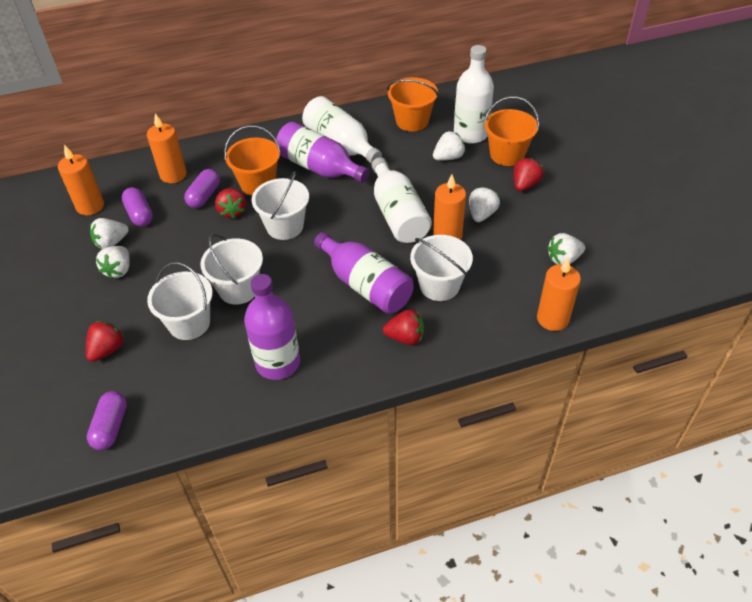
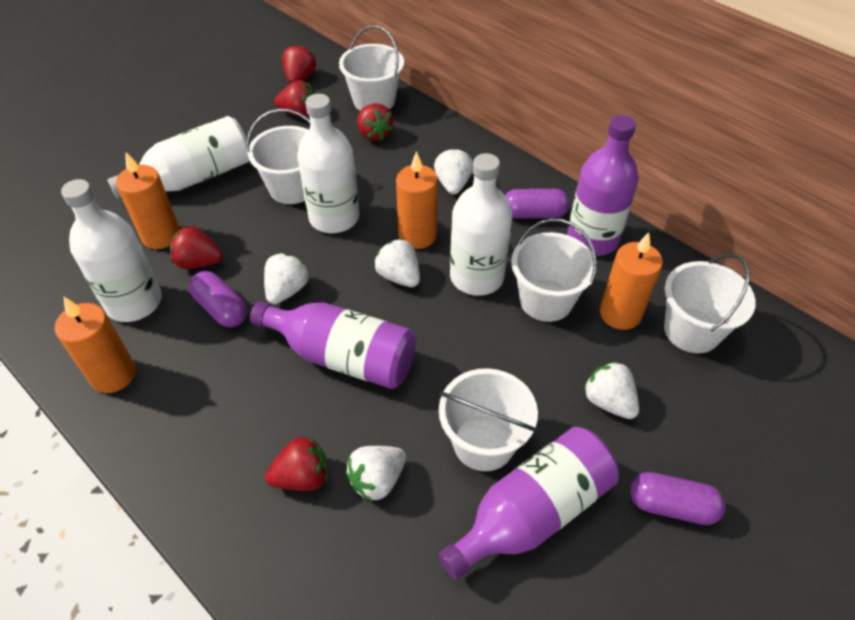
orange bucket: [224,125,281,195] [387,77,439,131] [484,96,539,166] = 3 -> none = 0
red strawberry: [86,321,125,362] [215,188,246,219] [383,309,424,345] [514,158,543,191] = 4 -> [170,226,223,269] [265,436,328,491] [274,80,314,118] [282,44,316,84] [357,103,393,141] = 5
white bottle: [302,96,382,164] [372,157,432,243] [454,45,494,144] = 3 -> [61,179,162,322] [107,116,250,199] [297,94,359,233] [450,153,512,296] = 4
white bucket: [147,262,213,340] [200,234,263,305] [252,171,309,240] [410,235,473,301] = 4 -> [246,108,310,204] [339,25,404,110] [439,368,538,471] [511,218,597,322] [664,254,756,353] = 5

